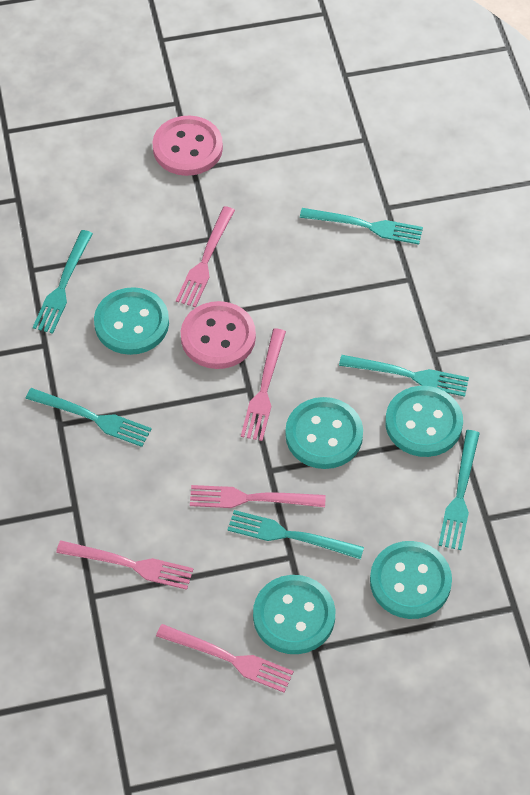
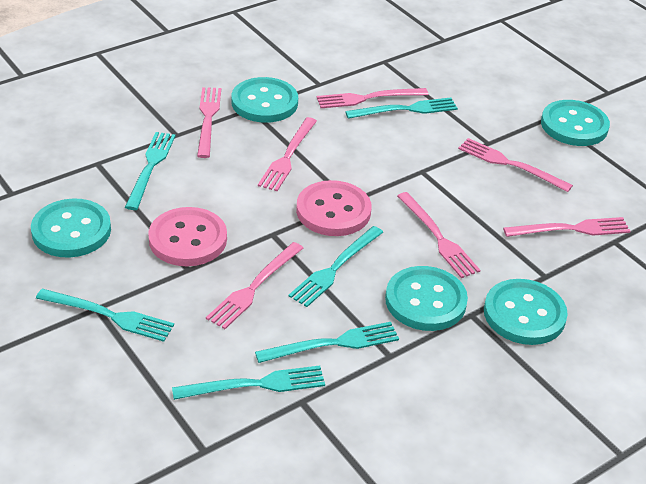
pink fork: [56,541,193,590] [156,624,294,693] [176,206,235,307] [190,485,326,508] [241,329,286,441] = 5 -> [197,87,221,158] [206,242,303,329] [258,117,317,191] [317,88,429,108] [397,192,480,278] [458,138,573,192] [503,217,630,237] = 7

